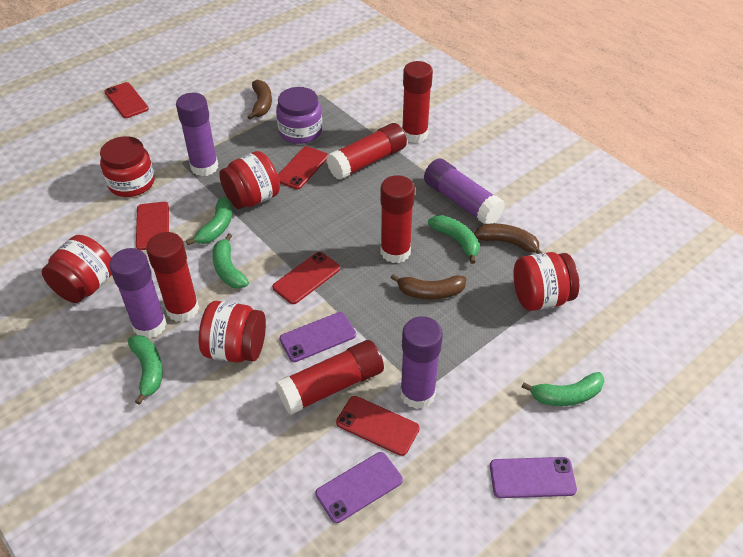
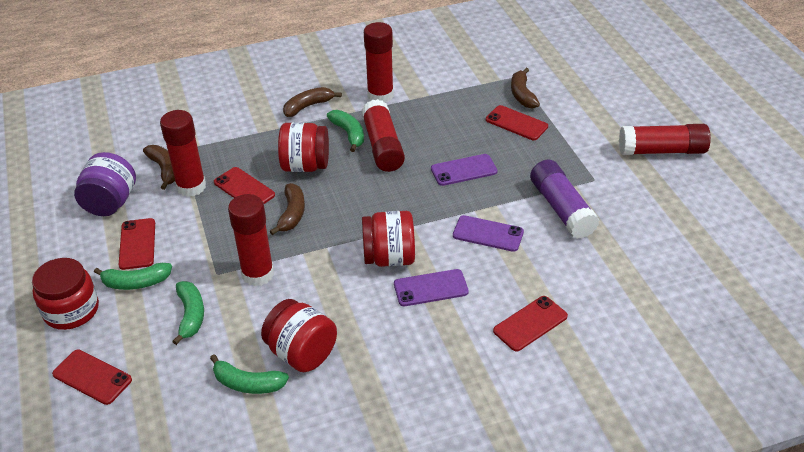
brown banana: [247,80,272,120] [391,274,466,299] [474,224,542,254] = 3 -> [143,145,175,190] [270,183,305,235] [283,87,342,117] [511,68,540,109] = 4
green banana: [128,335,163,405] [186,197,233,245] [212,233,249,289] [428,215,479,264] [522,372,605,406] = 5 -> [94,263,172,290] [172,281,204,345] [210,355,289,394] [327,110,364,152] = 4
purple glue stick: [109,248,167,339] [176,93,218,176] [400,316,443,409] [424,159,505,224] = 4 -> [530,160,599,239] = 1
red jar: [42,235,112,303] [100,136,155,197] [199,301,266,363] [219,151,280,209] [513,252,579,311] = 5 -> [32,258,99,330] [261,299,337,372] [278,122,329,172] [362,211,415,267] = 4

